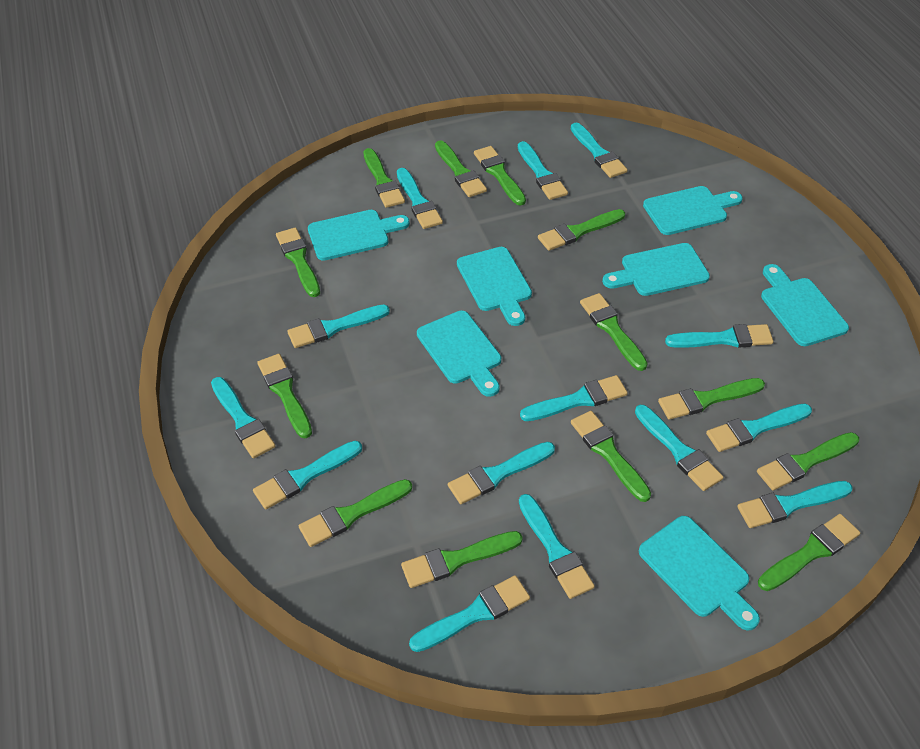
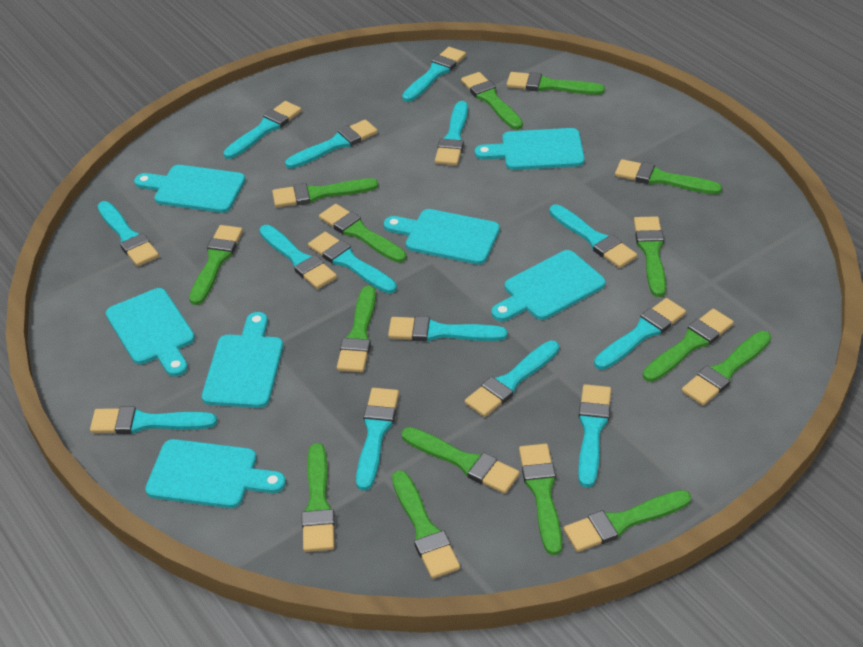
green brush: [257,354,312,438] [276,227,320,297] [299,479,412,547] [363,148,405,208] [401,531,523,588] [435,140,487,197] [474,146,526,205] [538,209,625,251] [571,411,651,502] [580,293,648,371] [658,378,765,420] [757,432,859,491] [758,514,860,591] = 13 -> [189,225,243,305] [272,178,378,207] [302,443,335,552] [319,204,406,263] [337,286,376,372] [392,470,460,579] [402,427,520,494] [461,72,523,130] [507,72,605,95] [519,444,562,555] [564,490,691,552] [615,159,722,194] [634,216,666,297] [643,309,734,382] [682,331,771,405] = 15

